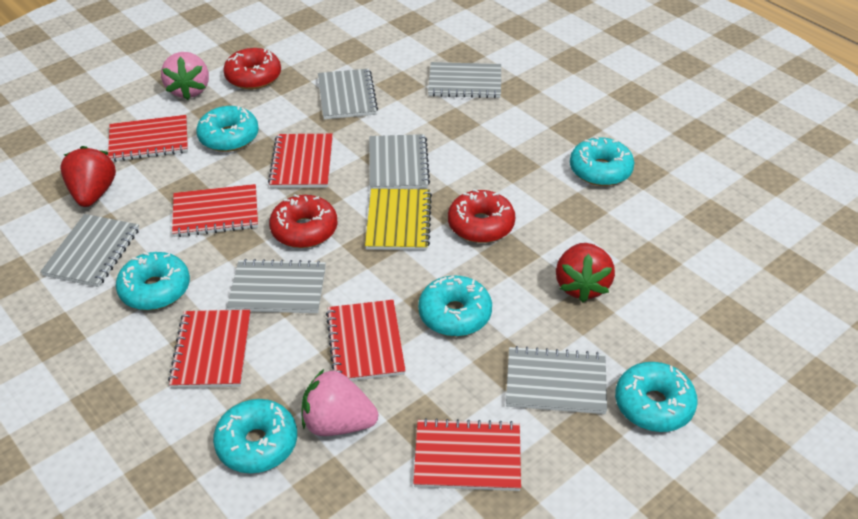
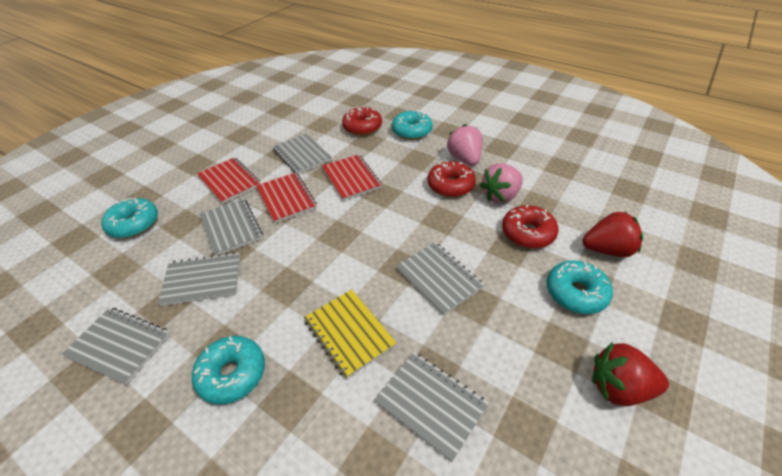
red notebook: [108,115,188,162] [168,310,251,388] [172,184,258,237] [268,134,333,188] [326,300,406,381] [413,418,521,491] = 6 -> [197,157,260,204] [256,173,317,223] [322,154,382,201] = 3
turquoise donut: [116,252,190,310] [196,106,259,152] [213,399,297,473] [418,275,492,337] [570,136,634,186] [615,362,698,432] = 6 -> [101,198,158,238] [192,336,265,405] [392,110,433,140] [547,260,613,314] = 4

